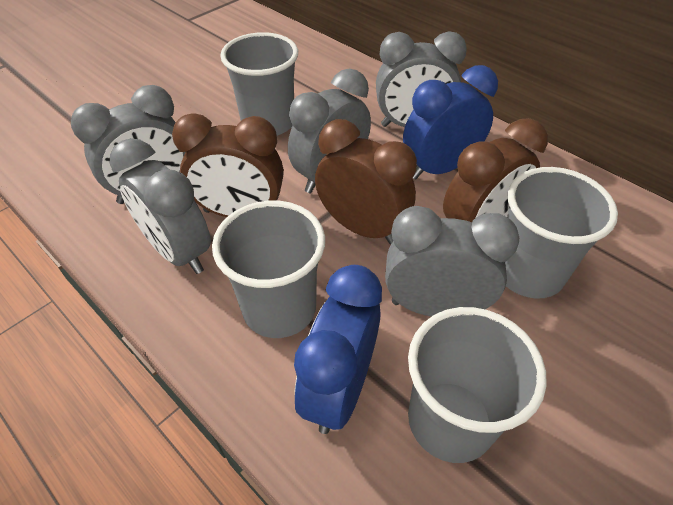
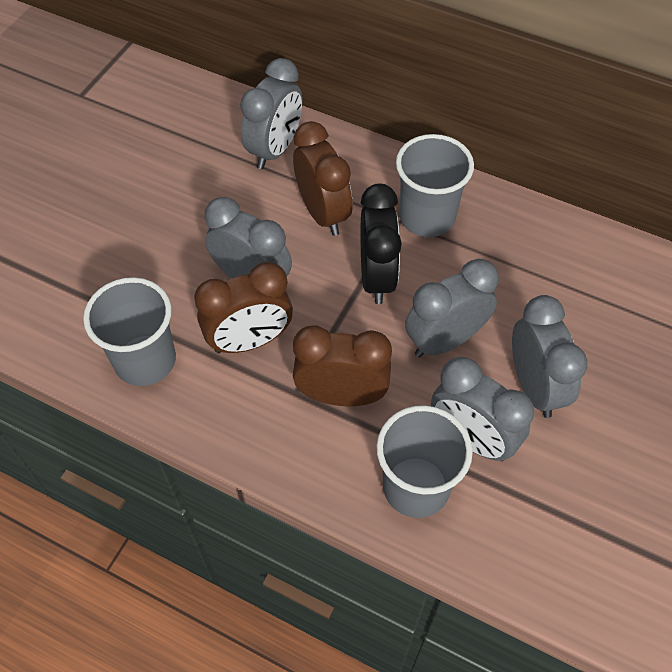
black clock: none = 0 -> [361,184,402,304] = 1
blue clock: [294,265,382,434] [403,65,498,179] = 2 -> none = 0
grey cup: [212,201,325,338] [220,32,298,136] [408,307,547,463] [505,167,618,298] = 4 -> [83,277,176,386] [376,405,473,518] [396,134,474,237] = 3

